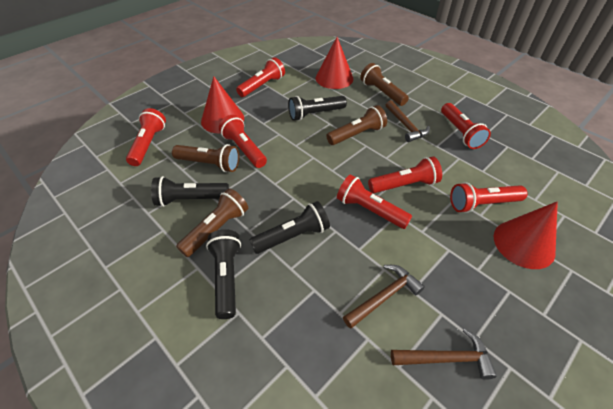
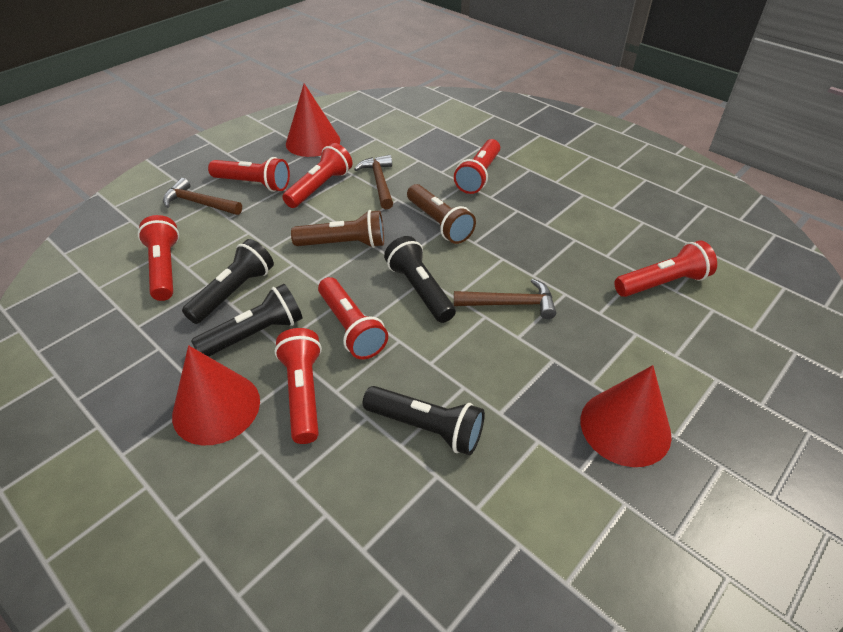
brown flashlight: [172,144,239,172] [176,188,248,257] [326,105,387,145] [360,63,409,106] = 4 -> [291,210,384,248] [407,184,476,244] = 2

